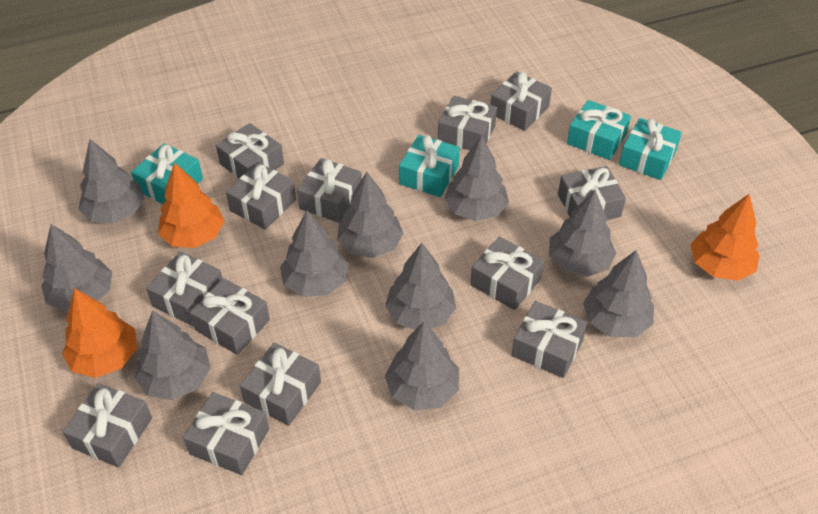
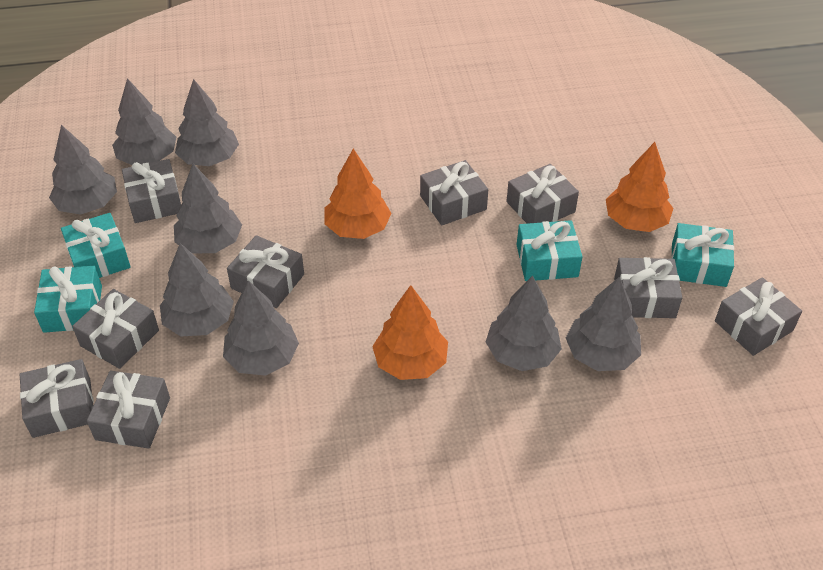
grey gift: [62,383,152,468] [146,251,222,326] [183,392,269,475] [190,278,270,355] [216,123,284,179] [226,163,296,230] [240,343,321,426] [297,158,362,223] [438,96,497,150] [470,236,544,310] [490,71,552,131] [512,301,587,378] [558,166,626,220] = 13 -> [20,359,94,438] [72,289,159,369] [87,371,170,449] [122,159,181,223] [227,235,304,308] [420,160,488,225] [506,164,579,224] [614,257,682,318] [715,277,802,356] = 9
grey tree: [41,224,112,312] [78,139,144,224] [135,310,211,400] [280,210,349,297] [337,172,404,258] [385,243,456,330] [385,321,459,410] [444,136,509,221] [549,190,616,277] [583,250,654,337] = 10 -> [49,125,117,215] [112,78,176,165] [160,243,234,336] [174,164,242,253] [175,79,239,166] [223,280,299,376] [486,276,562,371] [566,277,641,371] = 8

